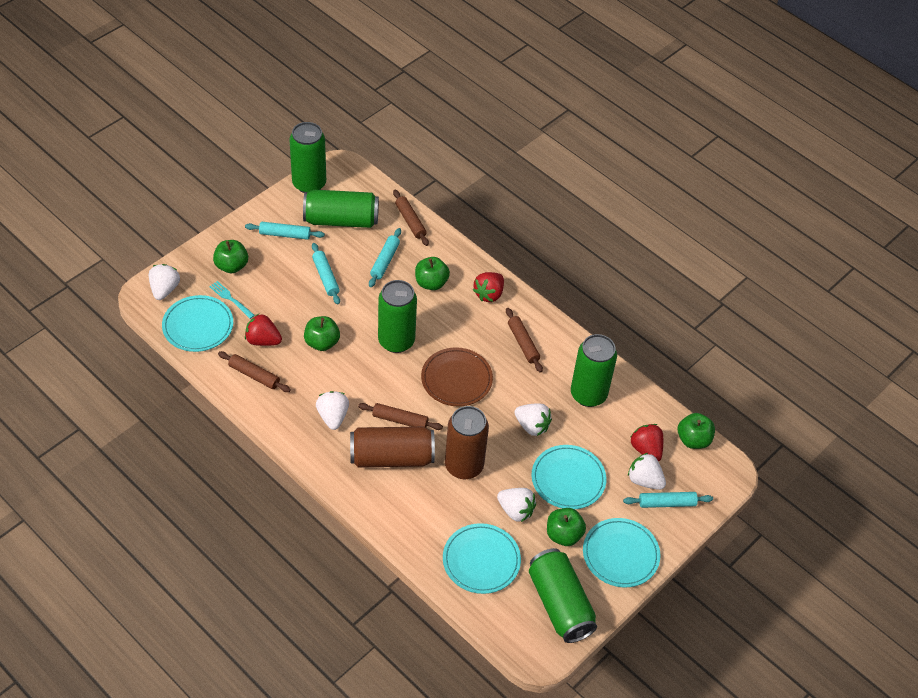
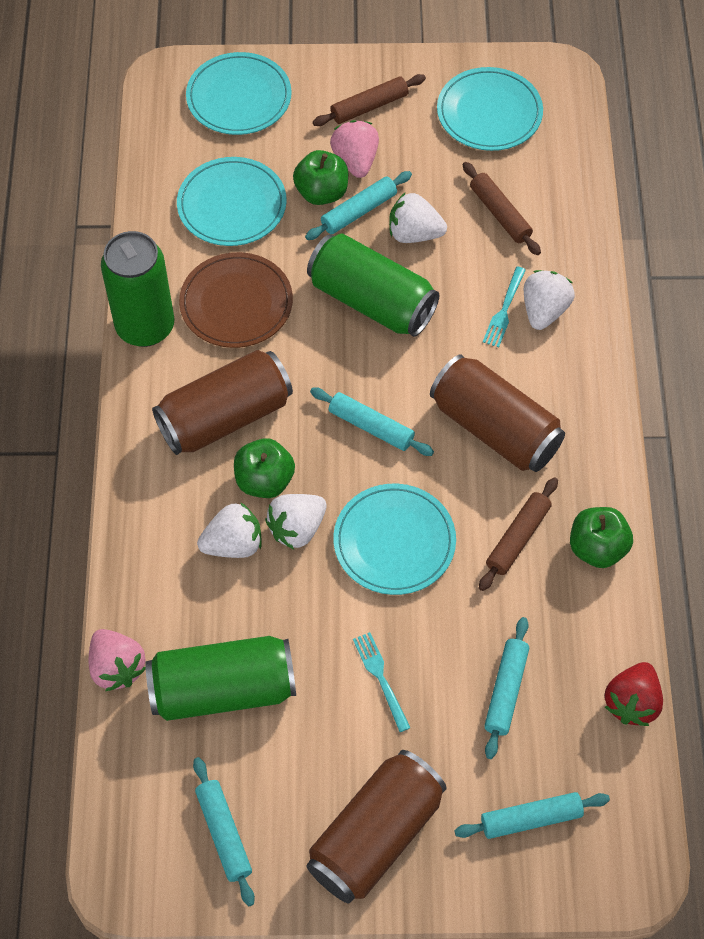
brown can: [350,427,435,468] [445,406,489,479] = 2 -> [152,350,293,455] [306,750,447,904] [430,354,565,472] = 3
brown rolling pin: [218,351,291,392] [358,403,443,430] [393,190,429,246] [506,308,543,373] = 4 -> [313,74,426,126] [463,162,541,255] [479,477,558,591] = 3
green apple: [213,240,248,273] [304,316,340,351] [415,257,450,290] [547,508,586,546] [678,413,715,449] = 5 -> [234,438,295,498] [293,150,348,205] [570,507,633,568] = 3
green can: [290,122,326,193] [303,190,379,228] [378,280,417,353] [529,548,597,643] [571,334,617,407] = 5 -> [101,231,174,347] [145,636,296,721] [307,234,439,337] = 3
pink strawberry: none = 0 -> [89,629,146,691] [330,120,379,178] = 2
red strawberry: [245,314,282,346] [473,272,504,302] [630,424,663,462] = 3 -> [605,662,663,726] = 1
turquoise fork: [209,281,255,319] = 1 -> [353,632,411,732] [483,267,526,347] = 2
turquoise rolling pin: [245,222,325,240] [312,243,340,305] [369,228,401,287] [623,492,713,508] = 4 -> [193,757,255,906] [305,171,412,240] [310,388,434,456] [454,792,610,839] [484,617,529,759] = 5
white strawberry: [149,264,180,300] [316,391,349,430] [497,488,536,522] [514,403,552,436] [628,453,666,490] = 5 -> [197,502,262,558] [265,494,327,549] [389,193,447,243] [524,270,575,330] = 4

